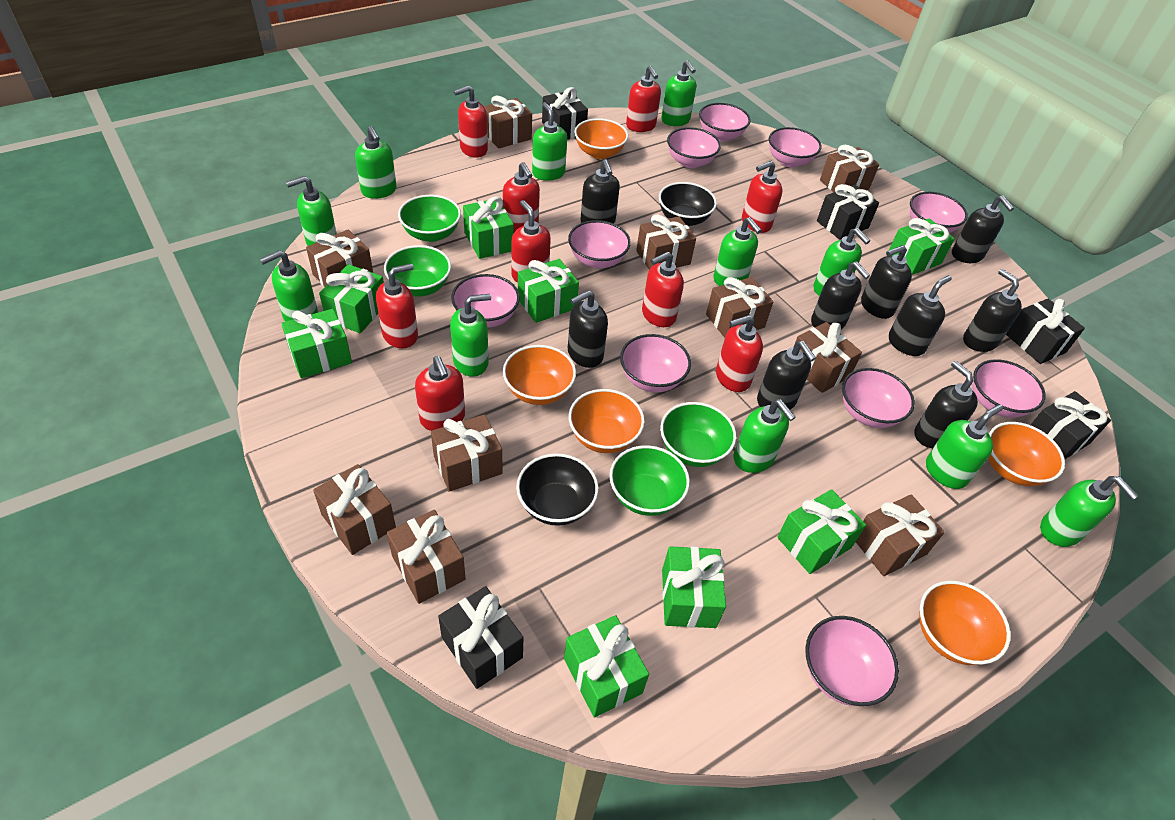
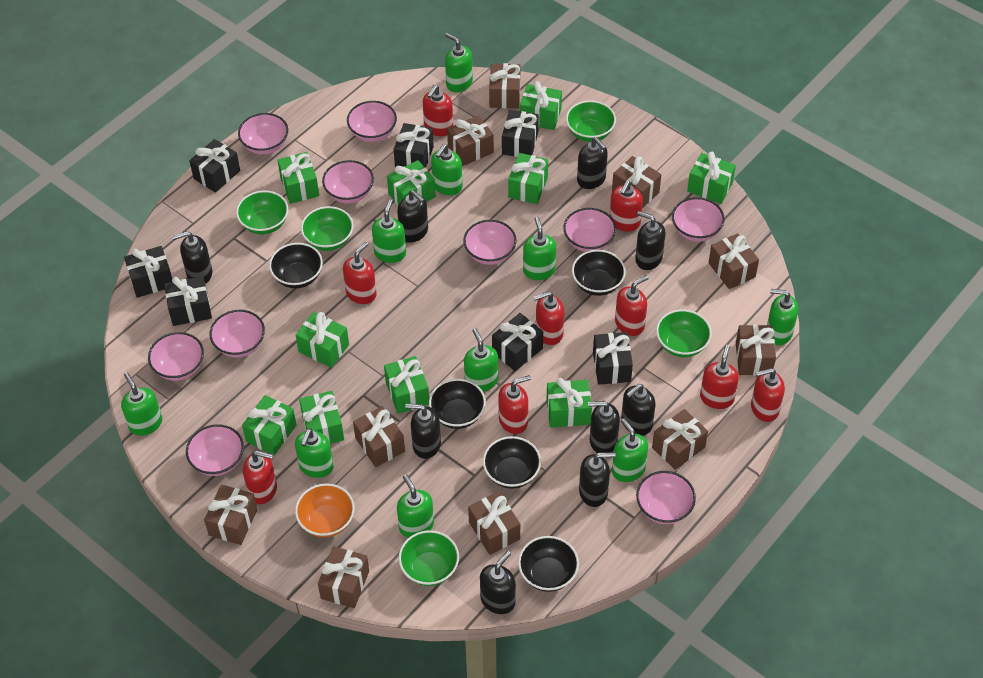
black bowl: [516,453,599,526] [659,182,717,226] = 2 -> [269,243,323,288] [429,379,486,429] [483,436,541,489] [518,536,579,592] [572,250,626,296] = 5
black gift: [438,586,523,689] [542,87,588,139] [817,184,879,240] [1006,299,1085,364] [1031,391,1111,459] = 5 -> [124,246,172,298] [164,276,212,326] [189,139,240,193] [394,123,434,168] [492,313,543,371] [502,110,539,157] [593,332,633,385] = 7
green bowl: [384,245,451,297] [398,195,461,242] [609,445,690,516] [660,402,736,467] = 4 -> [236,190,289,235] [301,206,353,251] [398,530,459,586] [566,100,616,142] [656,309,712,357] = 5
green gift: [281,309,352,378] [319,264,384,333] [463,196,514,259] [518,259,579,323] [564,615,649,718] [662,546,726,628] [778,489,866,574] [889,218,955,275] = 8 -> [242,395,296,455] [278,152,319,204] [296,312,349,368] [299,391,344,444] [384,356,429,414] [387,160,436,205] [508,153,548,204] [520,81,562,130] [546,378,592,428] [687,152,736,204] = 10
green soap dispenser: [260,250,318,322] [286,176,337,246] [355,126,396,199] [450,294,491,377] [532,102,567,181] [661,60,696,126] [713,217,762,286] [733,399,796,473] [813,228,870,296] [926,404,1003,489] [1040,476,1139,547] = 11 -> [121,372,162,436] [295,428,334,478] [372,200,406,263] [397,475,434,538] [431,144,463,195] [445,33,473,92] [464,328,498,392] [523,217,556,280] [612,418,648,482] [767,289,798,345] = 10
orange bowl: [503,345,576,405] [569,389,645,453] [574,118,628,159] [919,581,1011,665] [988,422,1065,486] = 5 -> [295,483,355,537] = 1

